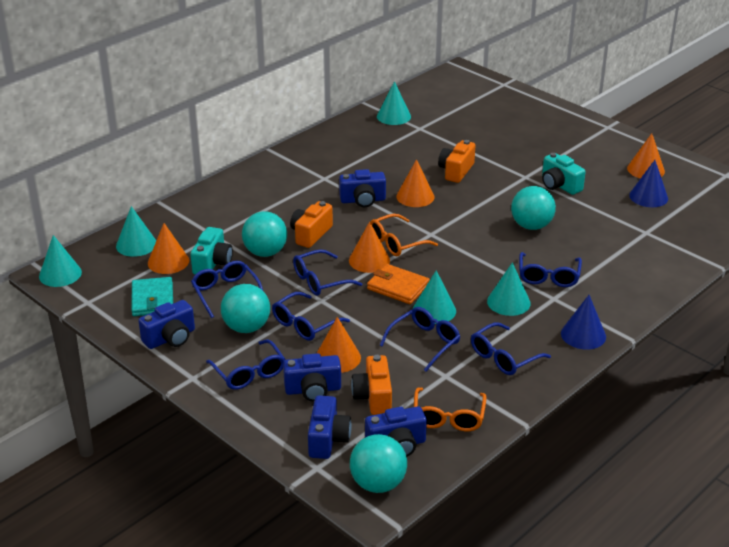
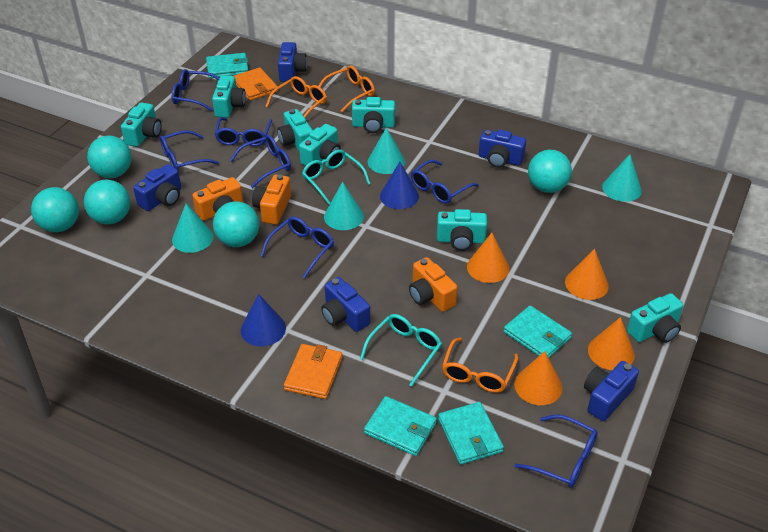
orange cone: [148,223,189,274] [317,317,361,373] [349,221,390,273] [396,159,435,207] [627,133,665,178] = 5 -> [467,233,509,283] [514,351,562,405] [565,249,609,300] [588,317,635,370] = 4
orange glasses: [370,214,438,256] [414,388,487,431] = 2 -> [265,76,327,118] [319,65,375,112] [442,338,518,393] = 3
orange wallet: [367,264,430,304] = 1 -> [234,67,278,101] [284,344,343,399] = 2
turquoise ball: [221,284,270,333] [242,211,287,257] [350,434,407,493] [511,186,556,230] = 4 -> [31,187,79,232] [84,180,130,225] [87,135,131,178] [213,201,259,247] [528,150,572,193] = 5
turquoise camera: [190,227,233,274] [542,153,586,195] = 2 -> [121,102,162,147] [212,75,246,118] [277,109,313,151] [299,124,341,166] [352,97,395,133] [437,209,487,251] [627,293,683,343] = 7
turquoise cone: [39,235,82,287] [116,206,156,257] [377,81,411,125] [413,270,456,324] [487,262,531,316] = 5 -> [172,204,214,253] [324,182,364,230] [368,127,405,174] [602,154,642,202] = 4
turquoise glasses: none = 0 -> [302,150,371,205] [360,314,442,387] = 2
turquoise wallet: [131,277,173,316] = 1 -> [206,53,248,78] [364,396,437,456] [438,402,504,465] [504,305,572,358] = 4

